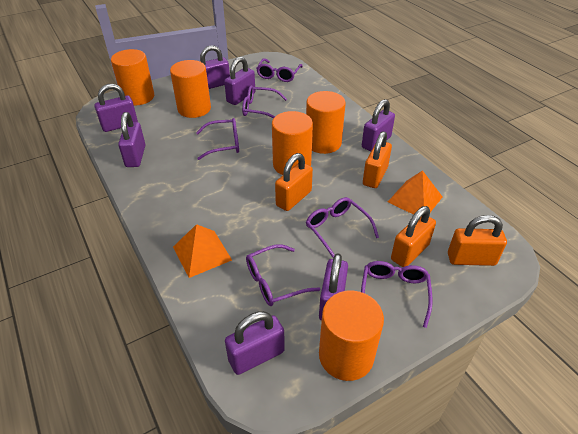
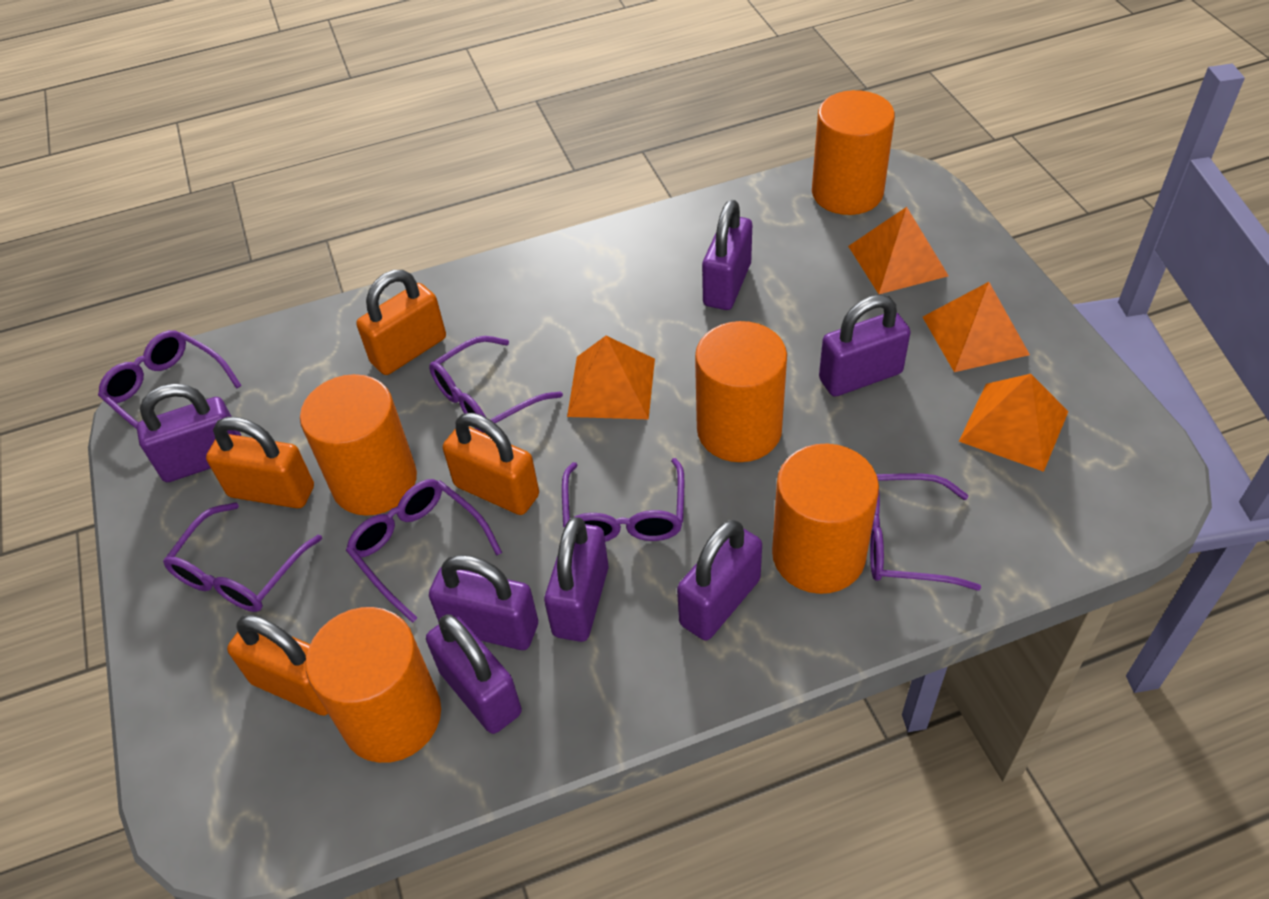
orange pyramid: [173,224,232,278] [388,170,442,215] = 2 -> [567,336,655,420] [848,207,949,294] [923,282,1030,372] [959,374,1069,472] = 4

